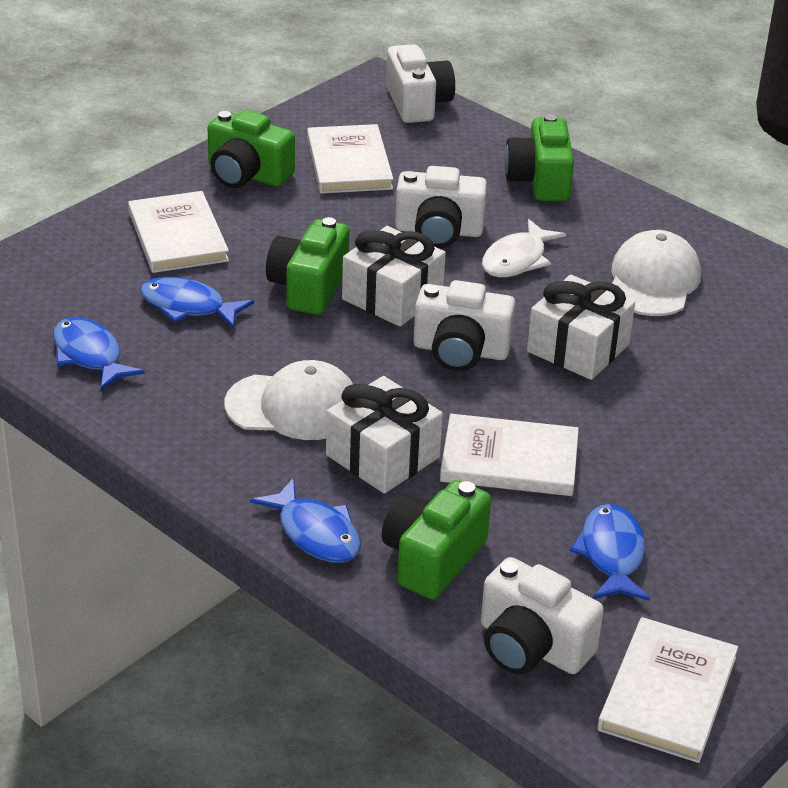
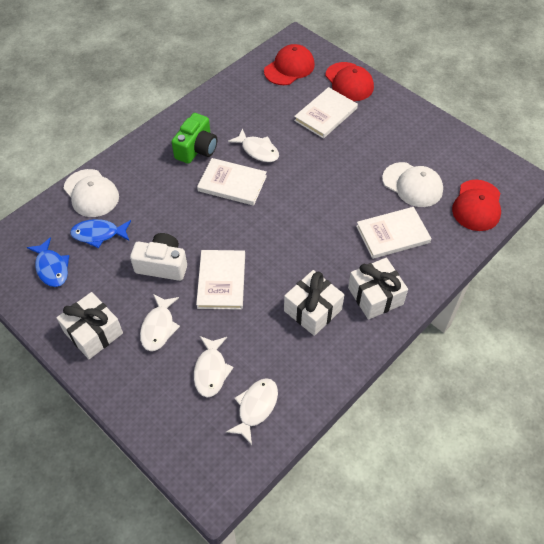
blue fish: [53,317,145,391] [140,277,254,329] [250,478,361,563] [569,504,650,601] = 4 -> [27,237,69,287] [70,219,131,248] = 2
green camera: [208,110,295,188] [266,217,349,315] [382,480,491,599] [504,114,574,201] = 4 -> [172,113,217,164] = 1
red cap: none = 0 -> [264,44,315,85] [325,62,374,101] [452,180,501,231] = 3
white camera: [386,44,455,123] [395,166,487,248] [414,280,516,371] [481,557,604,675] = 4 -> [130,233,187,281] = 1
white fish: [482,219,566,277] = 1 -> [140,294,180,351] [194,336,234,398] [226,378,278,445] [228,128,279,162] = 4

